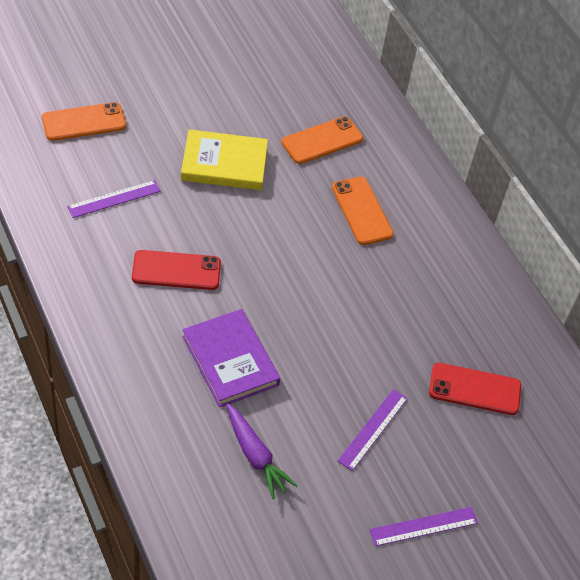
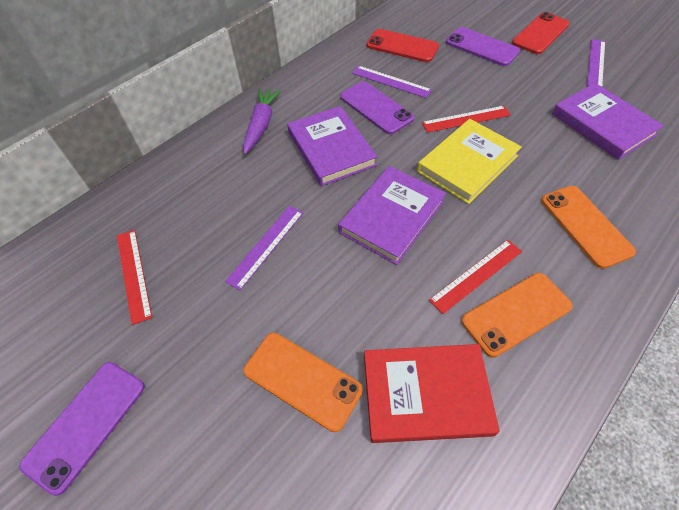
purple book: [182,309,280,408] = 1 -> [287,106,378,186] [338,166,446,265] [552,83,664,160] = 3
purple phone: none = 0 -> [20,362,145,496] [340,81,414,134] [446,27,520,66] = 3
red book: none = 0 -> [364,344,500,443] = 1
red ruler: none = 0 -> [117,230,152,325] [422,106,511,133] [429,240,522,314] = 3

